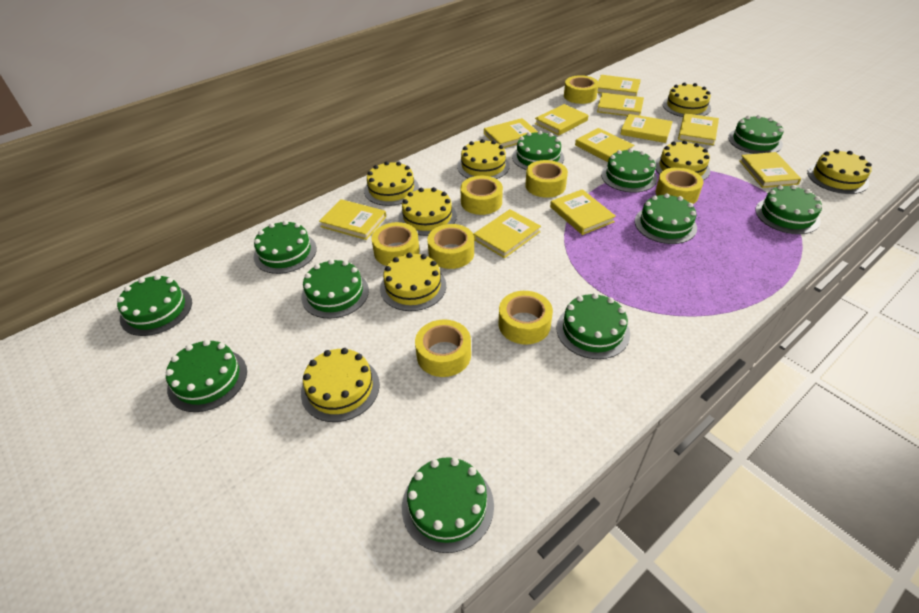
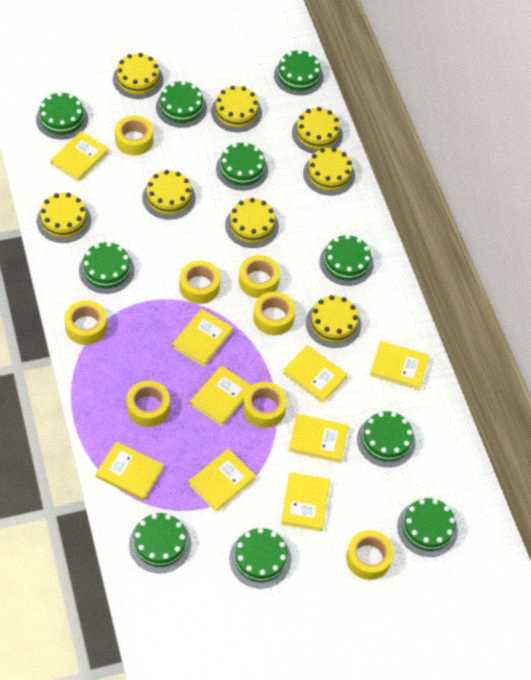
green cake: [117,275,192,336] [166,340,247,412] [254,220,317,274] [301,259,369,318] [402,457,494,553] [512,131,564,170] [556,293,630,359] [601,148,657,193] [635,193,697,244] [728,115,783,154] [755,185,822,234] = 11 -> [36,92,88,140] [79,242,134,294] [129,513,191,573] [156,81,207,128] [216,142,268,190] [229,528,291,589] [274,50,323,95] [319,235,374,286] [357,411,416,467] [397,498,458,557] = 10
yellow book: [319,199,386,240] [473,209,541,258] [484,118,538,148] [535,104,588,136] [550,189,616,235] [575,128,634,162] [597,75,641,96] [597,93,644,116] [620,114,673,143] [678,113,719,146] [739,152,801,188] = 11 -> [50,131,109,182] [96,441,164,501] [172,309,233,367] [188,449,256,512] [190,366,252,426] [281,472,330,532] [283,345,347,403] [288,414,349,463] [370,341,430,390] = 9

